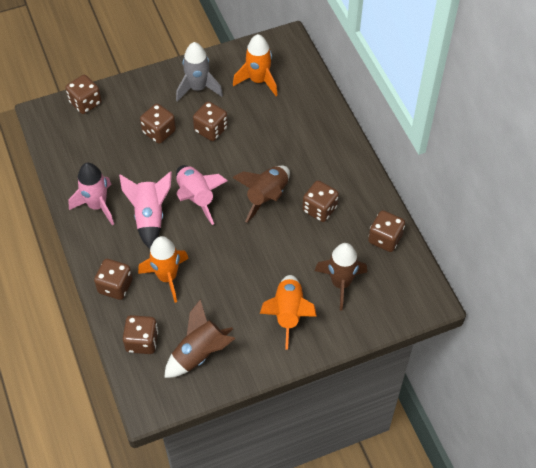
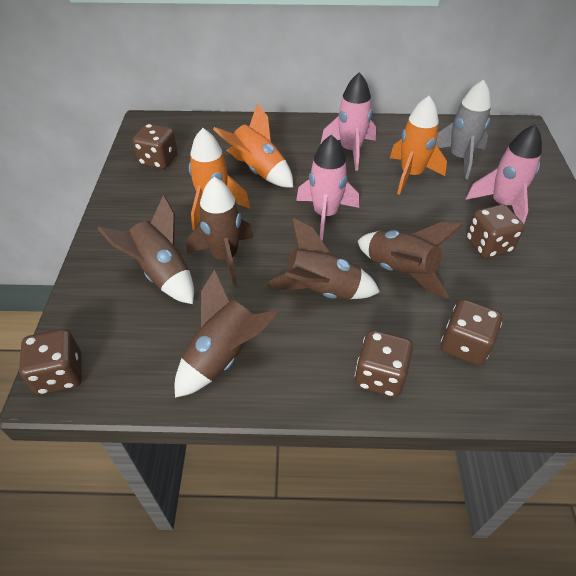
brown dice: [65,75,102,114] [94,259,133,300] [123,315,158,354] [140,104,176,144] [193,101,228,141] [302,180,339,222] [368,210,405,252] = 7 -> [19,329,82,395] [132,123,178,169] [355,330,413,397] [441,299,502,365] [466,204,524,258] = 5
brown rocket: [164,299,235,378] [232,166,290,223] [315,243,367,310] = 3 -> [97,195,194,304] [175,269,278,398] [187,177,253,286] [266,217,380,299] [358,222,463,298] = 5

